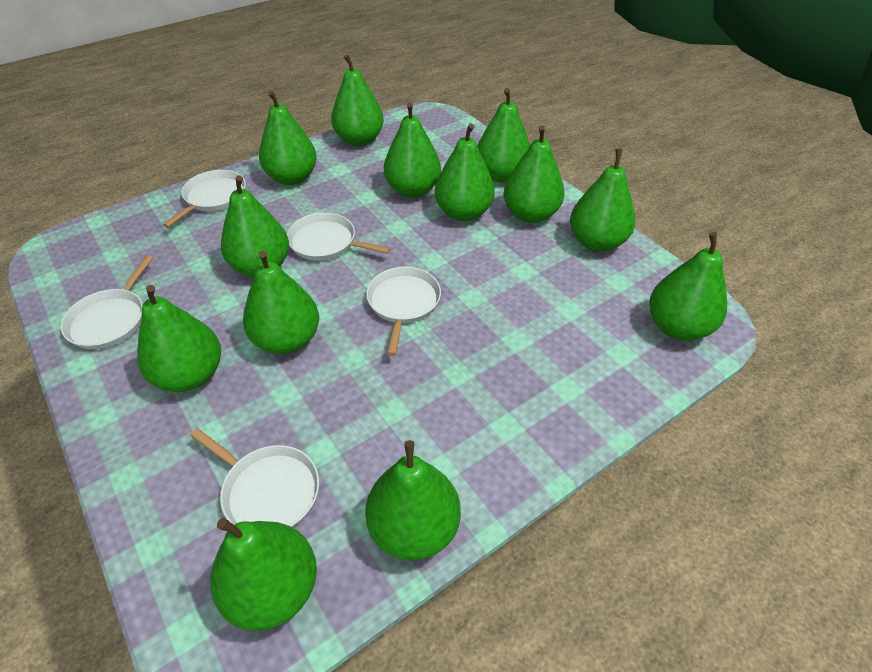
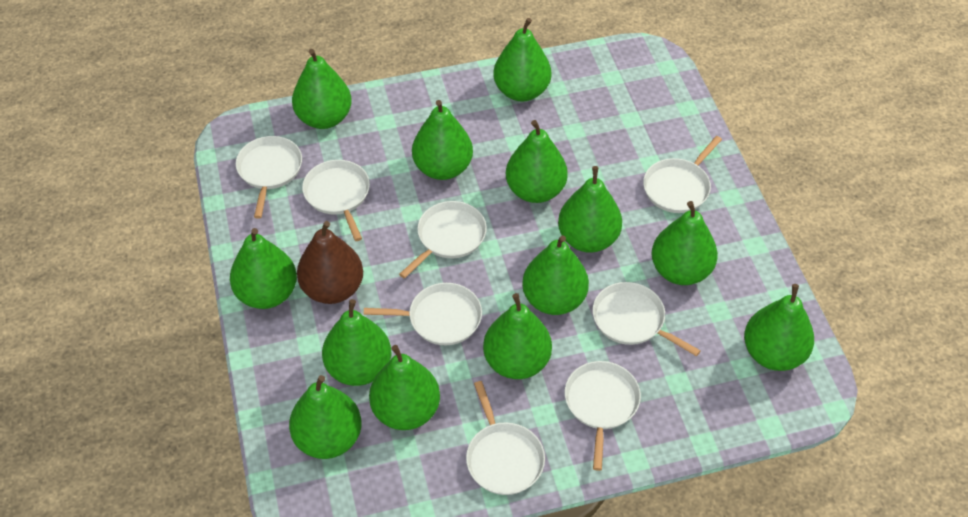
brown pear: none = 0 -> [297,221,363,304] = 1
white pan: [61,255,153,349] [163,170,246,228] [190,428,319,528] [287,213,391,261] [366,267,441,356] = 5 -> [236,136,302,219] [302,160,370,241] [364,283,482,345] [399,201,487,279] [466,381,545,495] [565,361,641,471] [592,282,701,356] [643,136,722,213] = 8

